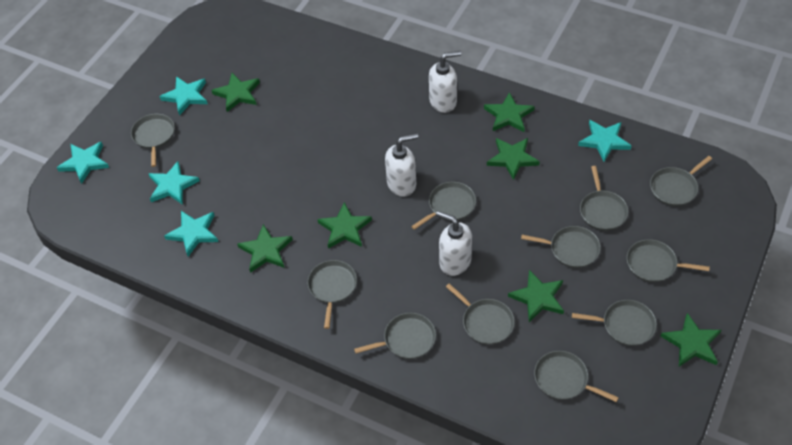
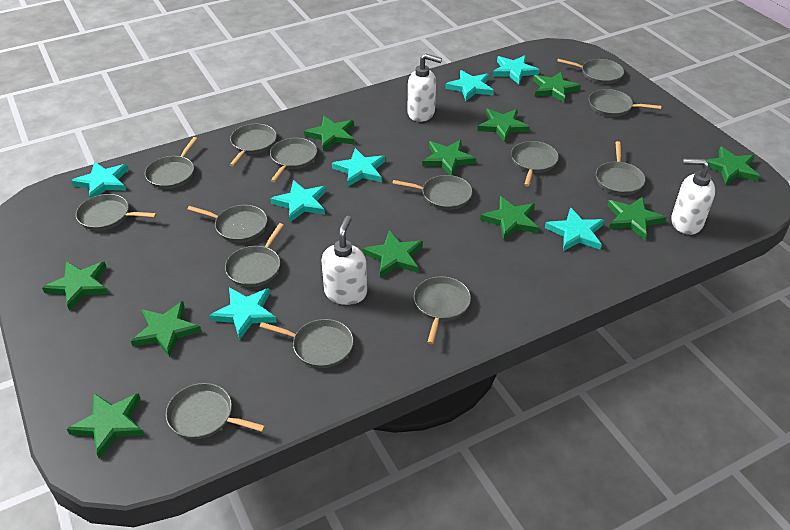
green star: [211,73,260,112] [237,224,293,273] [317,202,372,249] [484,92,535,132] [487,138,540,180] [508,270,564,322] [661,313,721,367] = 7 -> [42,261,108,311] [67,393,144,458] [131,301,202,357] [304,116,354,151] [363,230,423,277] [422,140,476,175] [478,109,530,143] [480,196,539,240] [533,72,581,103] [607,197,667,240] [702,146,760,184] = 11
grey pan: [131,114,175,167] [308,260,357,329] [354,313,436,359] [411,182,476,230] [446,284,515,345] [521,226,601,268] [534,351,619,402] [572,300,657,346] [580,166,628,231] [627,239,710,282] [650,156,712,206] = 11 -> [76,194,157,230] [145,137,198,189] [166,383,265,439] [187,205,267,242] [225,223,284,287] [230,124,277,166] [260,319,354,368] [270,138,317,182] [392,175,472,210] [414,276,471,344] [511,141,559,187] [557,59,624,84] [589,89,661,117] [596,141,645,195] = 14
turquoise star: [56,142,109,184] [149,161,200,205] [159,76,208,116] [164,211,218,256] [578,120,631,162] = 5 -> [71,162,128,198] [209,287,277,340] [270,180,326,222] [332,148,385,186] [445,70,494,101] [492,55,540,85] [545,207,604,251] = 7

